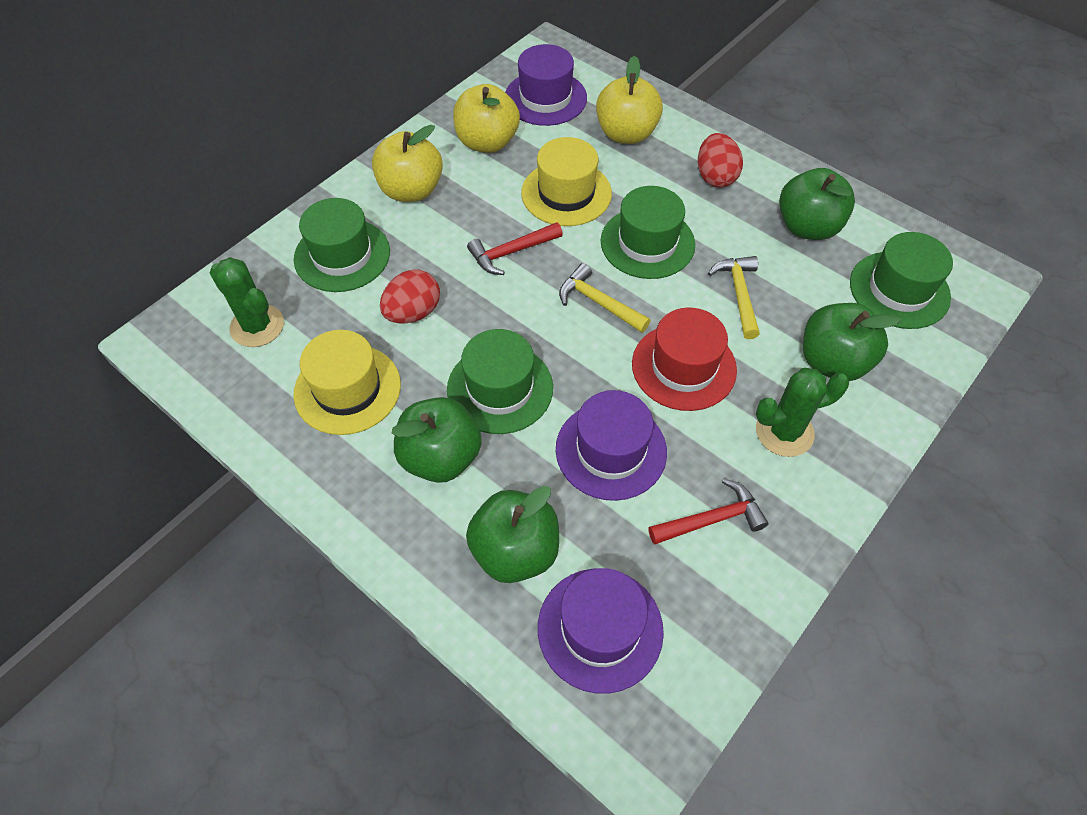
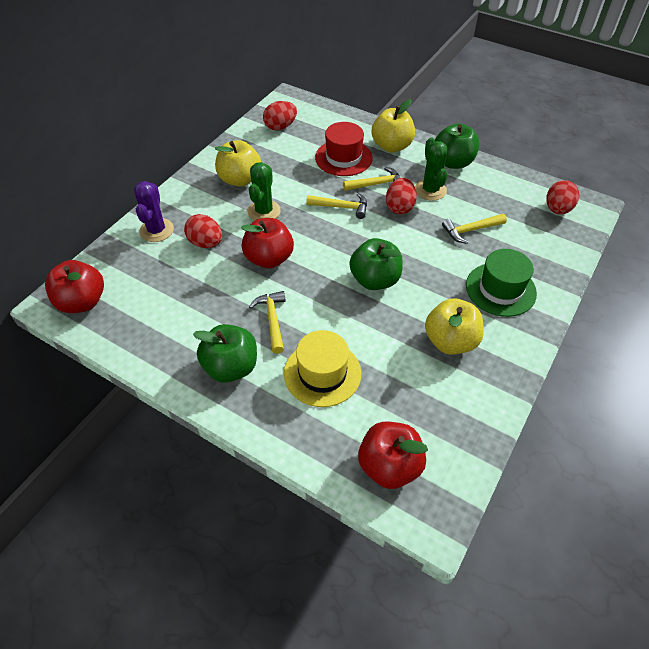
green apple: [391,397,482,483] [466,486,559,583] [779,168,855,240] [803,303,901,381] = 4 -> [193,324,257,383] [349,238,403,290] [435,123,480,169] = 3
green hat: [294,198,390,292] [447,329,553,434] [600,186,695,279] [850,232,953,329] = 4 -> [466,249,537,317] = 1
purple cactus: none = 0 -> [134,181,174,242] = 1
purple hat: [505,44,587,126] [538,568,664,694] [556,390,667,501] = 3 -> none = 0
red apple: none = 0 -> [45,260,104,313] [241,218,294,269] [358,422,428,489] = 3
red egg: [380,270,440,323] [698,133,743,187] = 2 -> [184,214,222,248] [263,101,297,130] [386,178,417,214] [546,180,579,214] = 4
red hammer: [467,222,563,275] [648,479,769,545] = 2 -> none = 0
yellow hammer: [559,263,651,333] [708,256,760,339] = 2 -> [249,291,286,354] [306,193,367,219] [343,167,401,191] [442,214,507,244] = 4
yellow hat: [293,330,401,435] [521,137,612,226] = 2 -> [284,330,361,407] = 1

